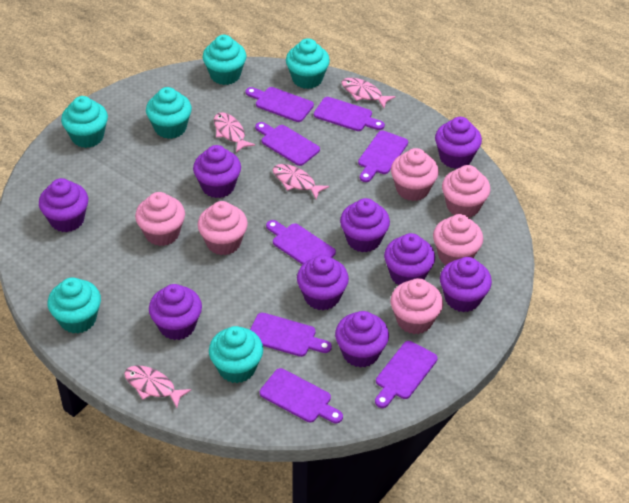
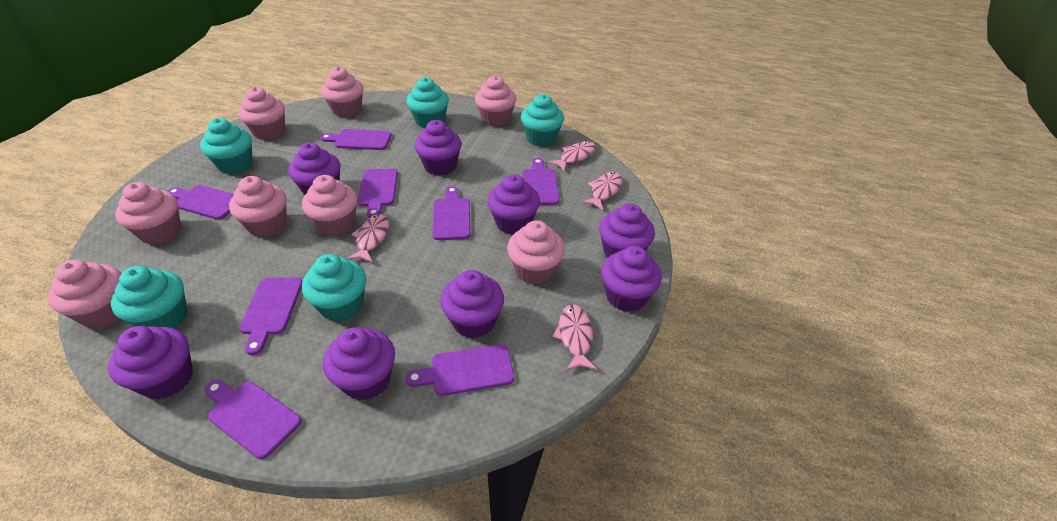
pink cupcake: [135,192,185,246] [198,201,248,255] [391,148,439,201] [391,278,443,334] [433,214,483,265] [442,165,490,217] = 6 -> [48,260,122,329] [115,182,181,245] [229,176,287,237] [238,87,285,140] [302,175,357,236] [321,67,363,118] [475,76,516,127] [507,220,565,285] = 8
purple cupcake: [39,178,88,232] [149,284,202,340] [193,145,241,198] [297,255,349,310] [335,311,389,368] [340,198,390,252] [384,233,435,285] [435,117,482,169] [440,257,492,312] = 9 -> [108,326,193,400] [289,143,340,195] [323,327,395,400] [414,120,462,176] [441,270,504,338] [488,174,540,235] [599,203,655,258] [601,246,662,312] = 8
turquoise cupcake: [48,277,101,334] [61,96,108,148] [146,87,192,139] [203,35,247,85] [209,326,263,383] [286,38,330,89] = 6 -> [111,266,188,329] [200,118,253,174] [302,254,366,322] [406,77,449,128] [521,94,564,147] = 5

